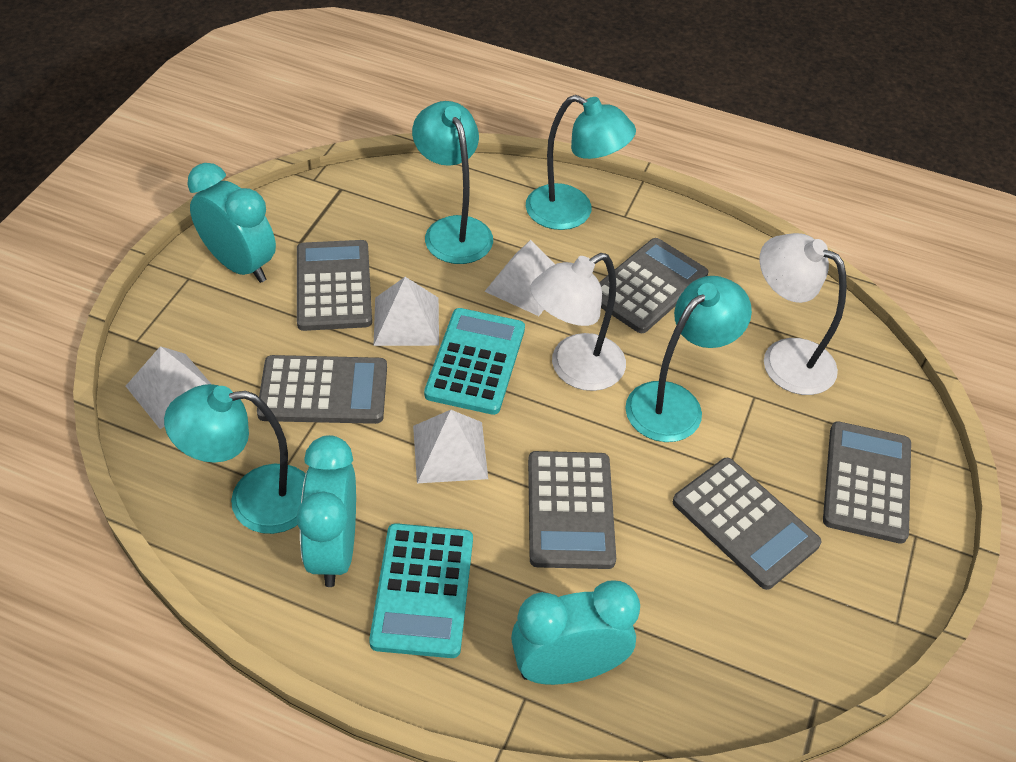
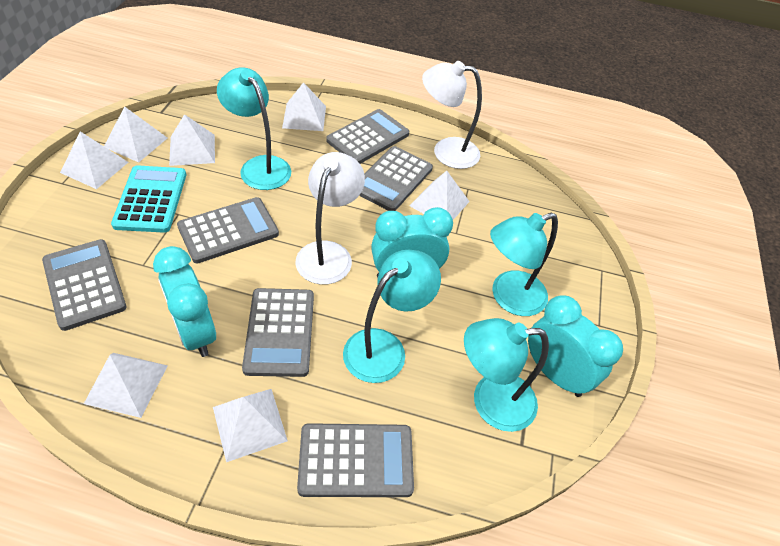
turquoise calculator: [369,523,473,658] [424,308,525,415] = 2 -> [111,165,186,233] = 1
white pyramid: [126,346,211,429] [374,277,439,346] [413,410,488,483] [484,240,555,316] = 4 -> [60,132,128,189] [84,353,168,418] [104,106,167,163] [169,114,215,166] [213,389,288,462] [282,82,326,131] [409,171,470,220] = 7

